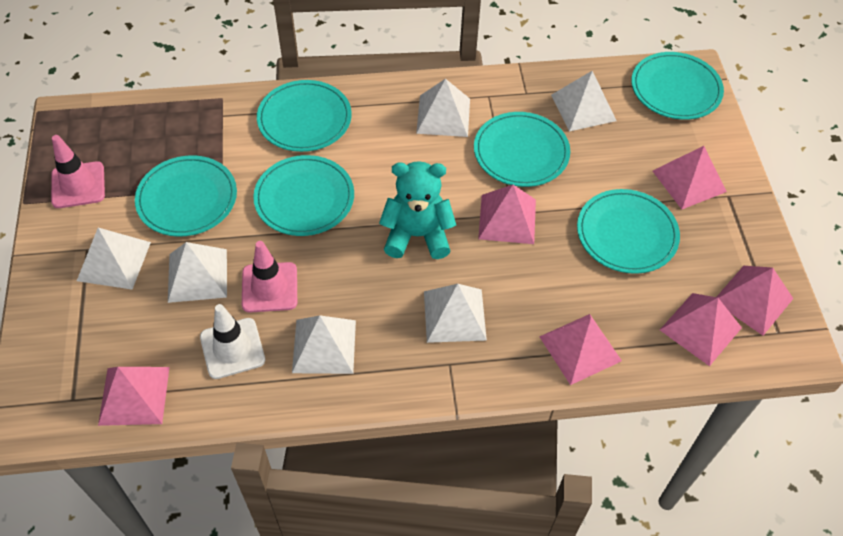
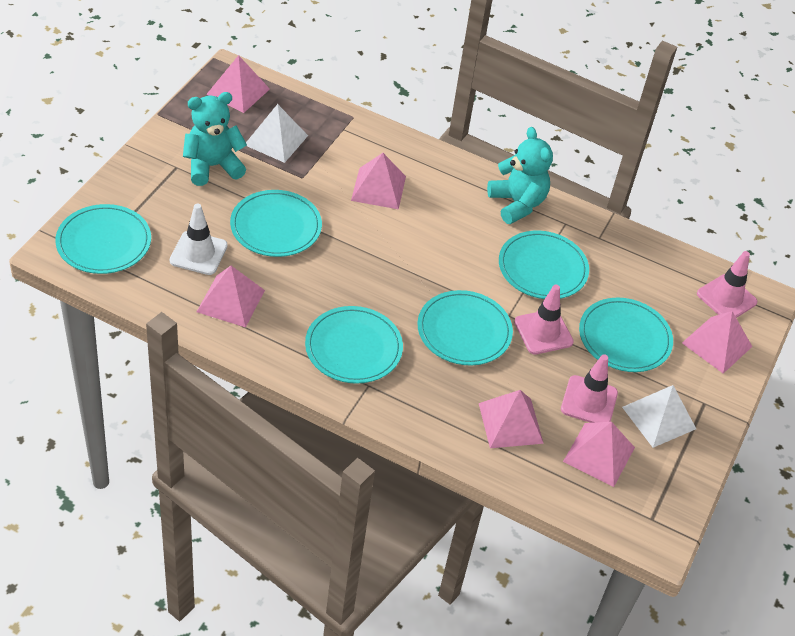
pink traffic cone: [51,135,105,208] [242,241,297,313] = 2 -> [514,285,574,355] [561,354,618,423] [697,251,758,318] = 3
turquoise teddy bear: [379,161,456,259] = 1 -> [183,92,247,186] [487,127,553,224] = 2
white pyramid: [77,228,151,289] [168,242,227,303] [292,315,356,374] [416,79,470,137] [424,284,487,343] [551,71,616,131] = 6 -> [246,104,308,163] [622,385,696,448] = 2

